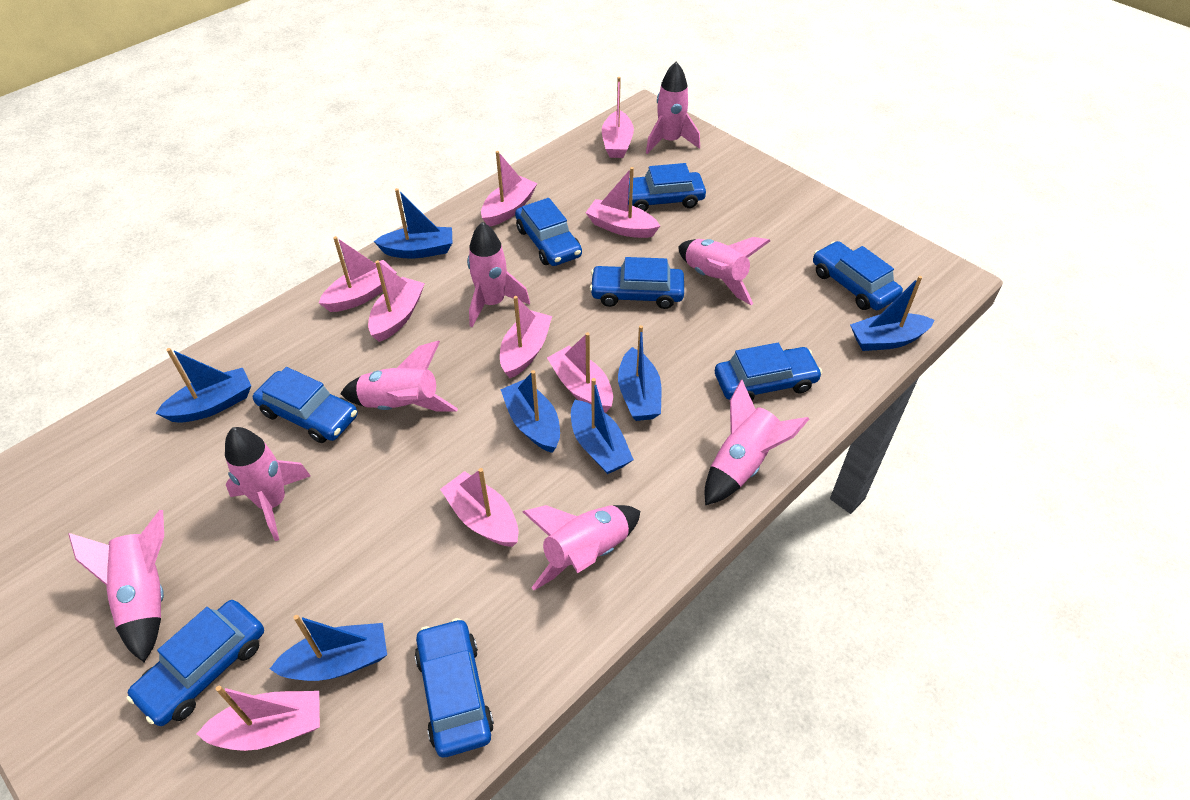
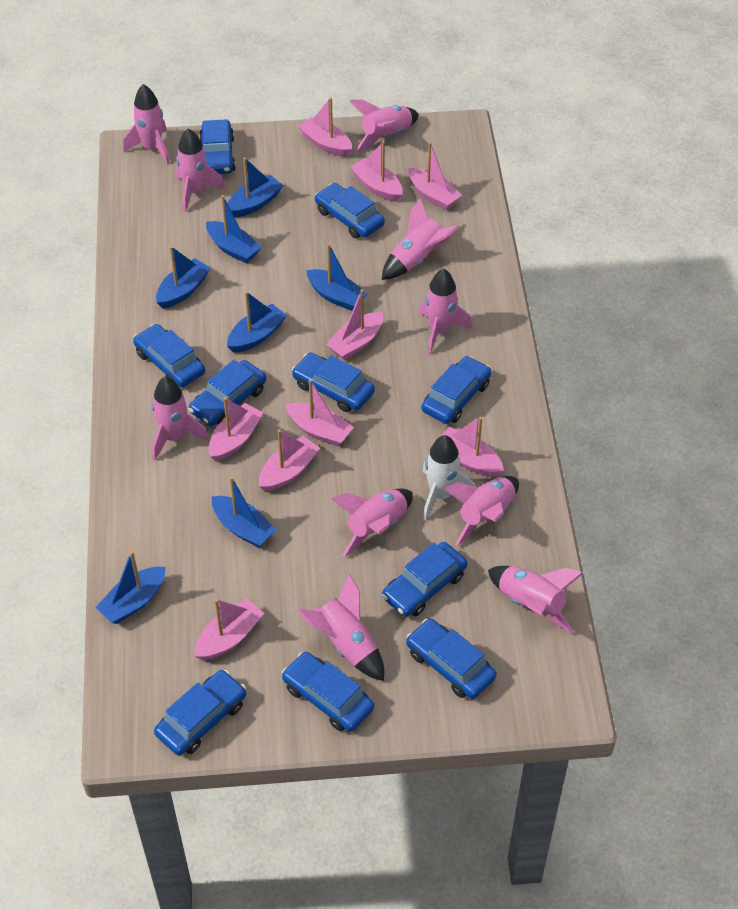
blue car: [127,600,264,726] [253,367,358,443] [415,618,494,757] [515,198,582,266] [590,257,684,309] [628,163,706,211] [715,343,822,401] [813,241,903,310] = 8 -> [133,324,205,388] [154,670,246,756] [189,360,266,426] [199,119,236,174] [282,652,374,732] [292,353,375,412] [315,183,385,238] [382,542,467,617] [406,619,497,699] [421,356,491,424] = 10
pink rocket: [68,510,164,662] [225,427,311,541] [340,341,458,412] [467,222,530,327] [522,505,640,590] [646,62,700,154] [678,237,770,305] [705,380,809,505] = 8 -> [123,84,169,164] [152,377,209,461] [176,128,225,212] [297,574,384,681] [331,489,413,557] [349,100,419,153] [382,198,458,280] [419,269,472,354] [444,476,519,546] [488,566,583,634] = 10
white rocket: none = 0 -> [422,435,475,521] = 1

